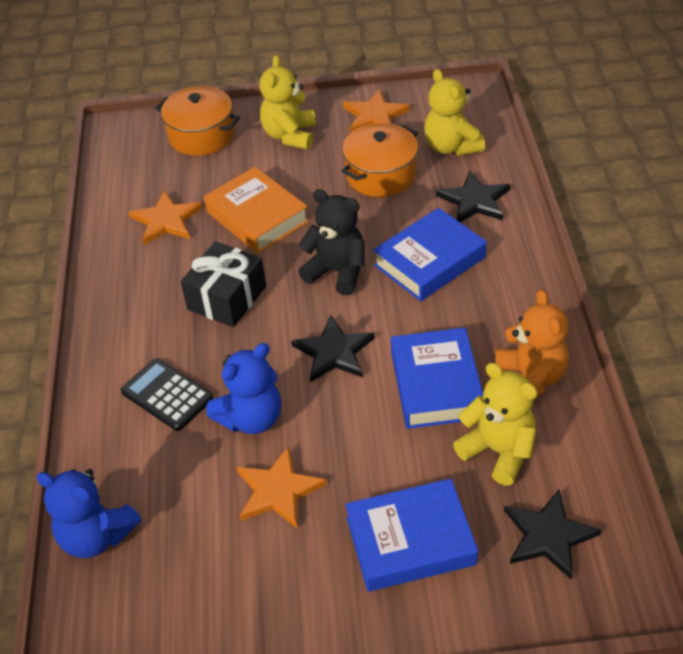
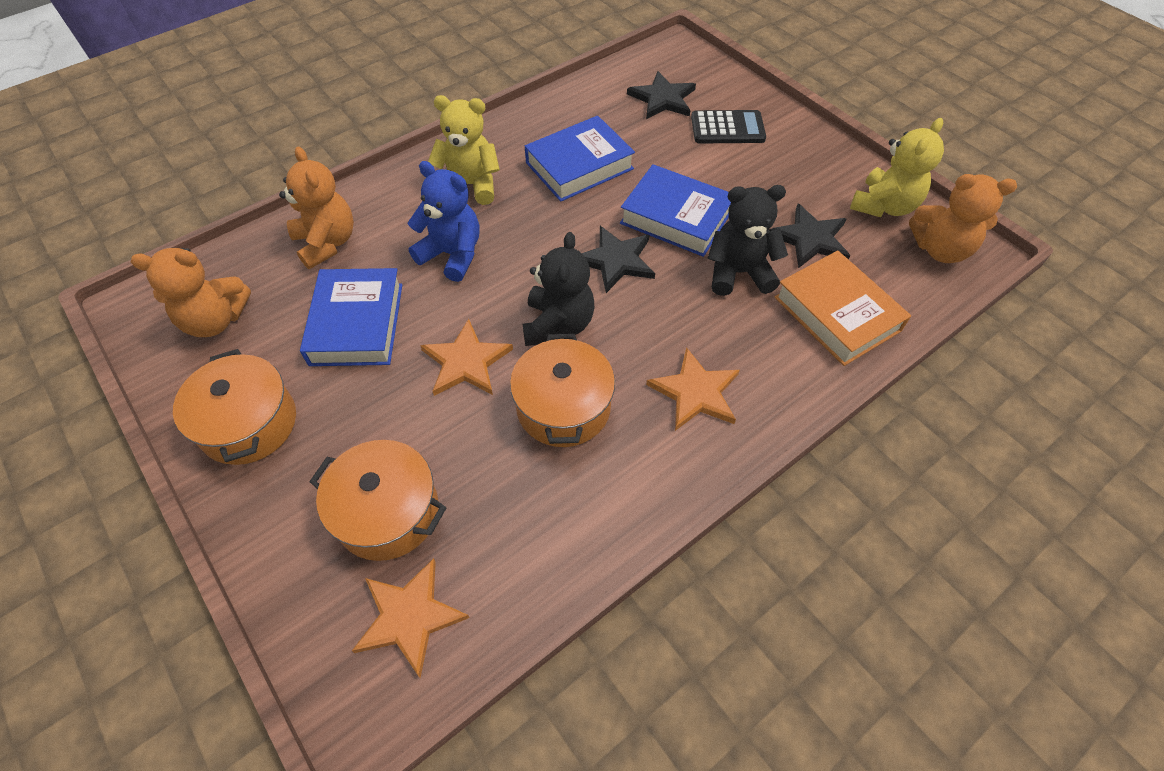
black gift: [181,241,266,327] = 1 -> none = 0
black teddy bear: [298,189,365,295] = 1 -> [523,232,594,346] [707,185,788,296] = 2
blue teddy bear: [36,469,141,558] [206,343,281,434] = 2 -> [408,161,480,282] = 1
orange pot: [155,86,240,156] [341,123,418,197] = 2 -> [173,349,296,465] [310,440,447,561] [510,334,615,447] = 3
orange teddy bear: [495,289,568,396] = 1 -> [131,248,251,337] [279,146,354,269] [909,174,1017,263] = 3
yellow teddy bear: [260,55,316,150] [424,69,485,156] [453,363,538,486] = 3 -> [428,95,500,205] [850,118,944,217] = 2

